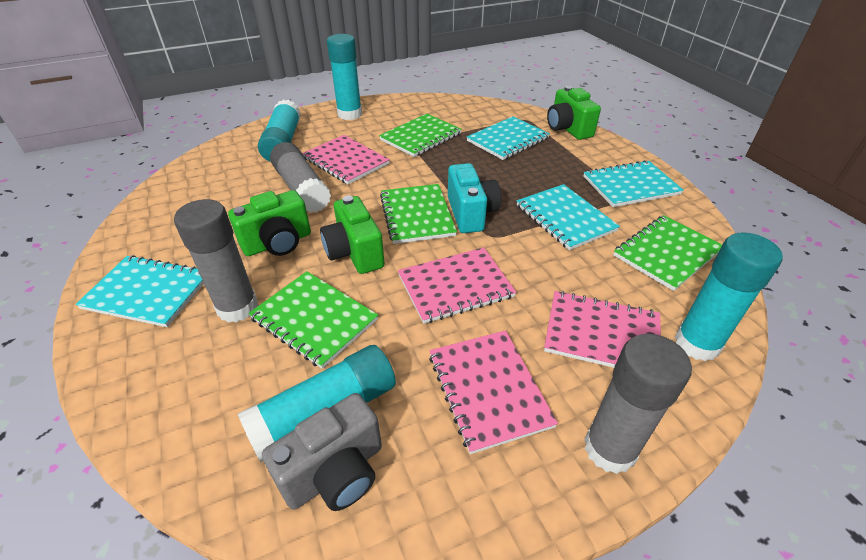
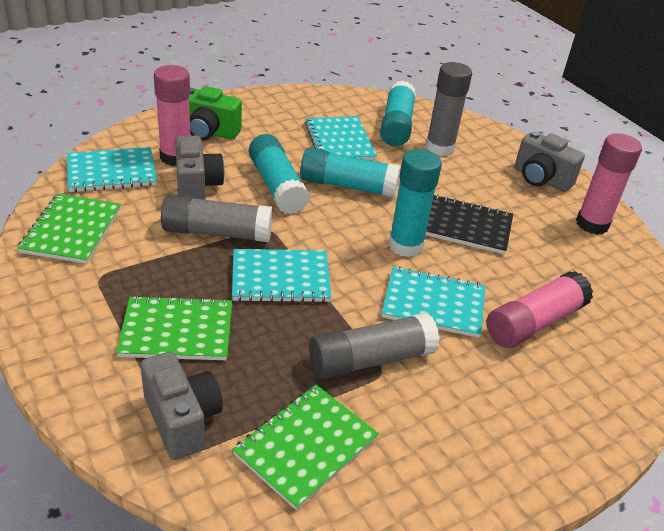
black notebook: none = 0 -> [425,195,513,254] = 1
green camera: [228,190,311,256] [320,196,385,274] [547,86,601,140] = 3 -> [189,86,242,140] = 1
green notebook: [248,271,378,369] [379,114,462,157] [380,184,457,244] [614,215,722,291] = 4 -> [17,193,121,264] [116,295,232,360] [232,385,379,510] = 3
grey camera: [262,393,382,511] = 1 -> [141,352,223,460] [175,136,225,200] [515,131,585,192] = 3
pink glue stick: none = 0 -> [154,65,191,166] [486,271,593,348] [576,133,642,235] = 3
pink notebook: [302,135,390,184] [398,247,516,324] [429,330,558,454] [544,291,661,368] = 4 -> none = 0
turquoise camera: [448,163,501,233] = 1 -> none = 0

